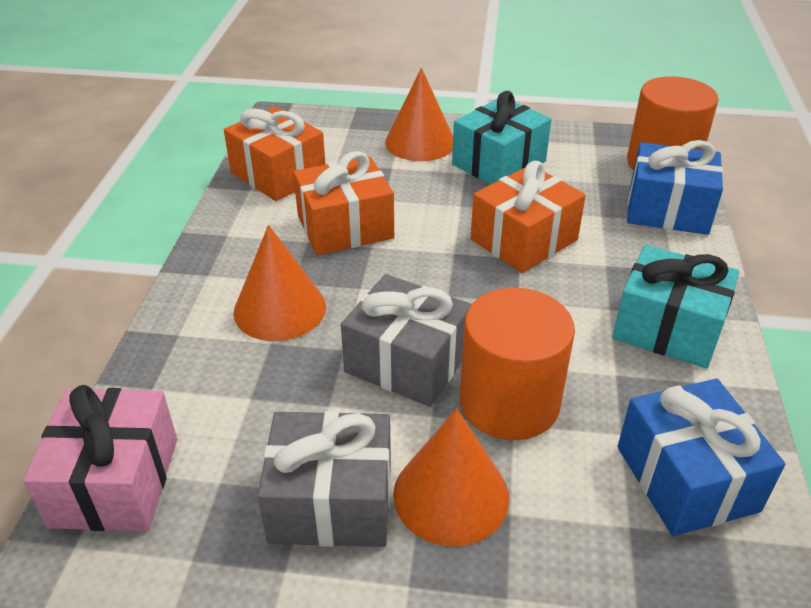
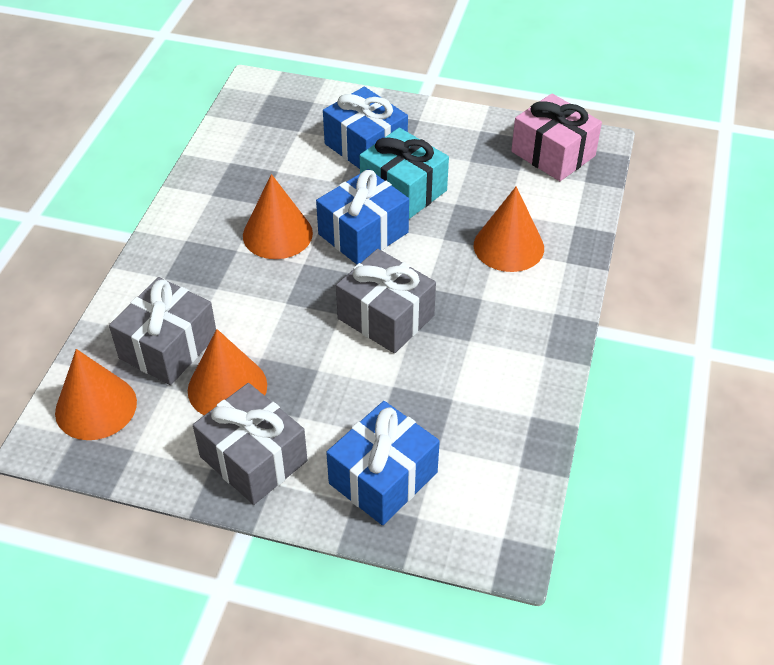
blue gift: [617,379,785,536] [627,140,723,235] = 2 -> [316,169,409,264] [323,87,408,169] [326,401,440,525] = 3
grey gift: [257,411,391,547] [341,274,472,407] = 2 -> [109,277,216,385] [193,383,307,505] [336,249,436,353] = 3
orange cone: [234,225,326,341] [385,68,453,161] [393,408,509,547] = 3 -> [55,349,137,440] [188,329,267,415] [243,174,313,259] [474,186,544,272] = 4
orange cylinder: [460,288,575,440] [627,76,719,170] = 2 -> none = 0
orange gift: [224,107,326,201] [293,151,394,255] [470,161,586,273] = 3 -> none = 0
turquoise gift: [452,91,551,184] [612,245,739,368] = 2 -> [360,128,449,219] = 1

